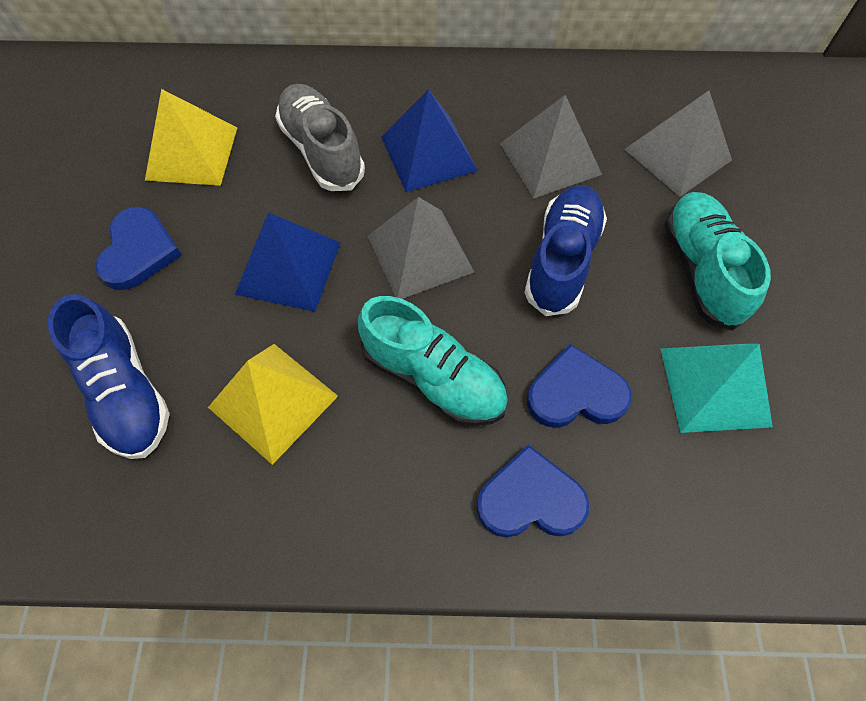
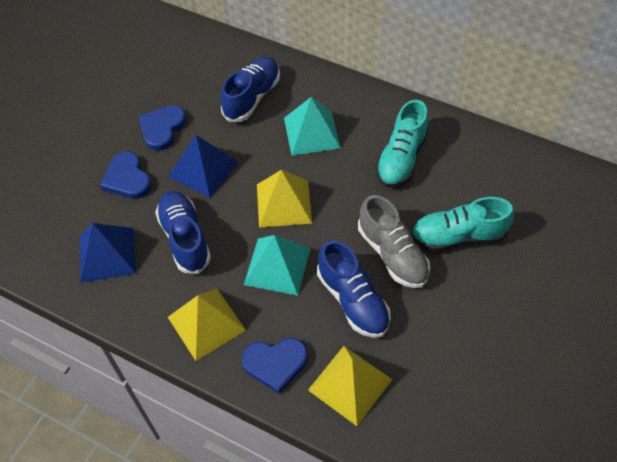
blue shoe: [48,294,170,459] [524,185,607,316] = 2 -> [155,191,211,274] [221,56,280,122] [317,240,391,338] = 3
grey pyramid: [367,197,474,299] [500,95,602,199] [624,91,732,197] = 3 -> none = 0
turquoise pyramid: [660,344,773,433] = 1 -> [244,235,311,296] [284,97,341,156] = 2
yellow pyramid: [145,89,237,186] [208,344,338,465] = 2 -> [168,288,246,361] [257,170,312,228] [308,346,392,426] = 3

